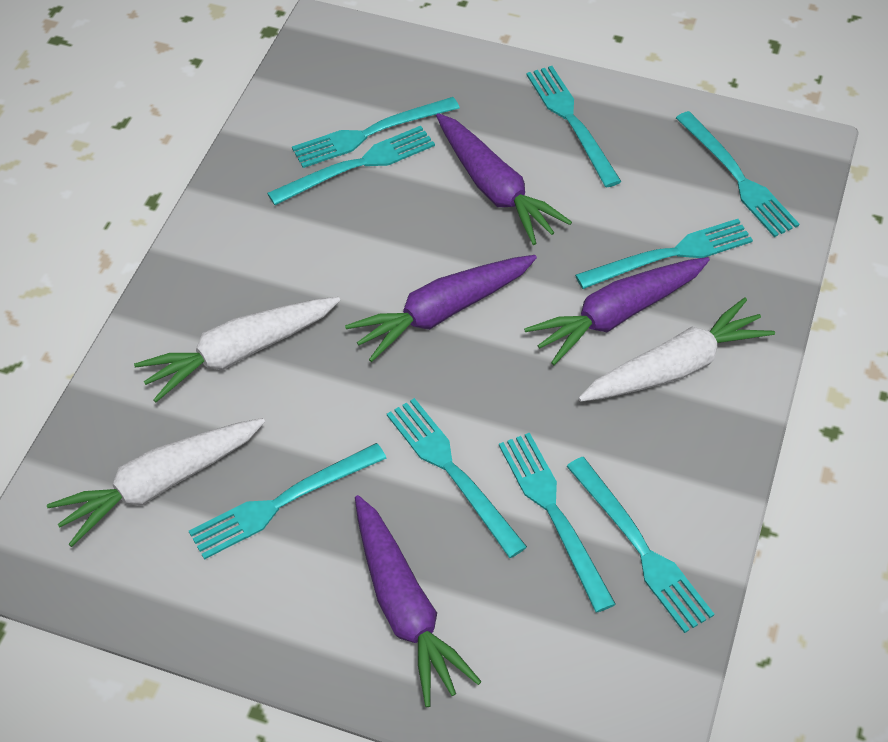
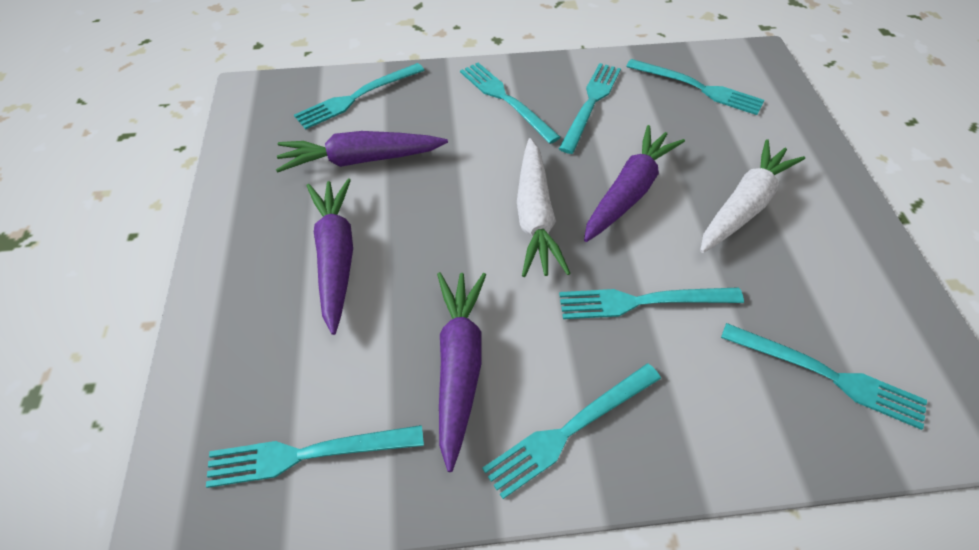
turquoise fork: [189,443,387,560] [267,126,435,205] [292,97,460,168] [387,398,527,558] [499,433,616,612] [526,66,622,188] [566,457,715,633] [575,219,753,289] [676,111,799,237] = 9 -> [206,425,424,488] [294,63,424,130] [460,63,561,144] [482,363,661,499] [559,63,621,154] [559,287,744,319] [626,59,764,115] [721,323,927,430] = 8
white carrot: [47,418,265,547] [134,297,340,402] [578,298,775,402] = 3 -> [517,138,571,277] [700,139,805,253] = 2

